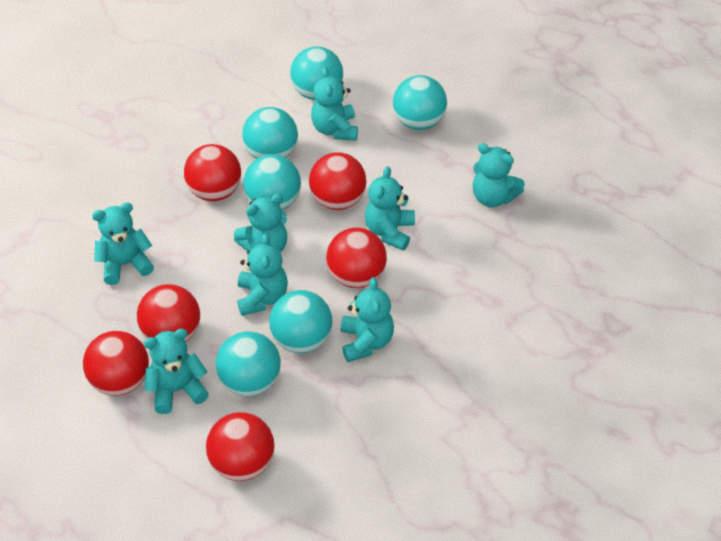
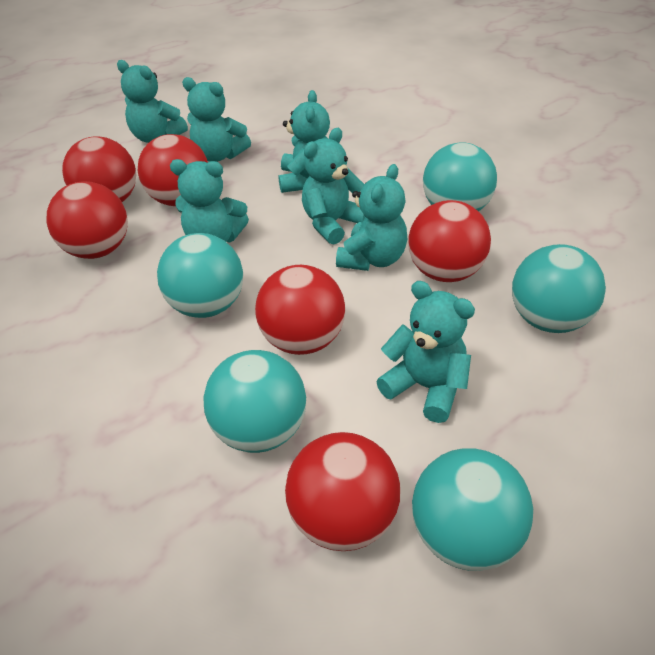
turquoise ball: [216,332,281,396] [242,107,298,159] [244,154,301,210] [269,290,333,353] [290,47,343,100] [393,75,447,130] = 6 -> [157,233,243,318] [203,350,306,453] [412,448,533,571] [423,142,497,211] [512,244,606,333] = 5
turquoise teddy bear: [92,203,154,285] [144,329,209,414] [234,194,287,253] [237,233,288,316] [311,67,358,141] [341,277,394,362] [365,166,415,250] [473,143,525,207] = 8 -> [117,60,188,143] [170,159,249,243] [182,77,251,162] [278,90,330,193] [302,128,365,244] [336,164,407,271] [376,281,475,423] = 7

